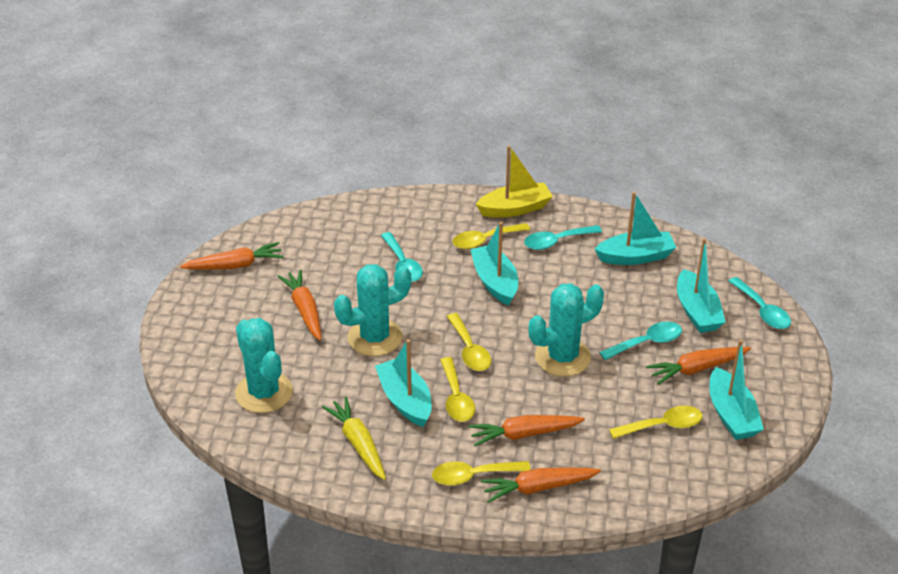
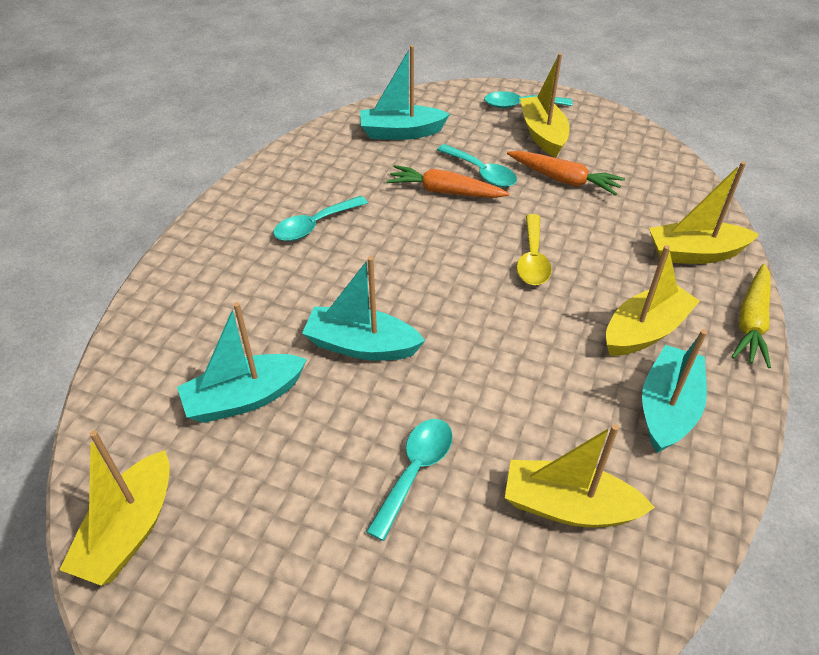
orange carrot: [180,242,284,270] [277,270,321,340] [469,415,585,446] [481,467,601,503] [646,347,751,385] = 5 -> [387,165,510,198] [507,151,625,196] = 2
turquoise boat: [375,339,432,427] [470,222,518,306] [595,192,676,265] [677,238,726,333] [709,339,764,440] = 5 -> [177,302,307,423] [302,256,425,361] [360,45,450,140] [642,329,707,453] = 4
turquoise cactus: [235,318,293,413] [334,264,411,356] [528,283,604,377] = 3 -> none = 0
yellow boat: [476,145,553,218] = 1 -> [59,430,170,586] [505,424,655,527] [520,53,570,157] [606,245,700,356] [649,161,759,264] = 5
yellow spoon: [432,461,531,486] [440,357,475,421] [447,313,491,371] [453,223,530,249] [609,405,703,439] = 5 -> [517,214,552,285] = 1

